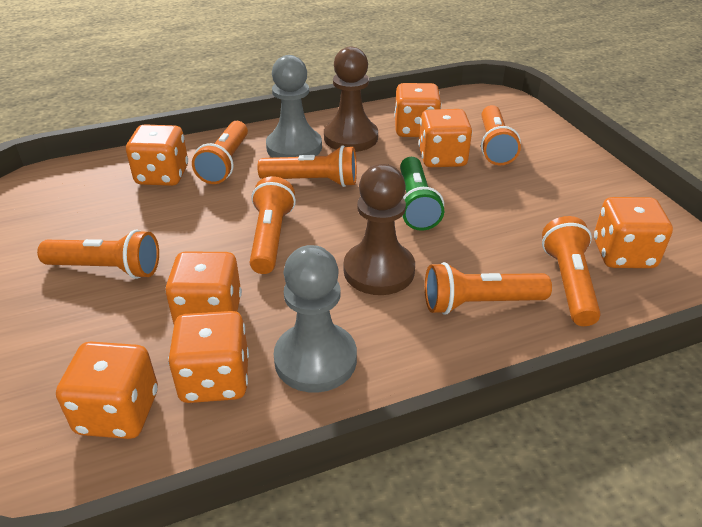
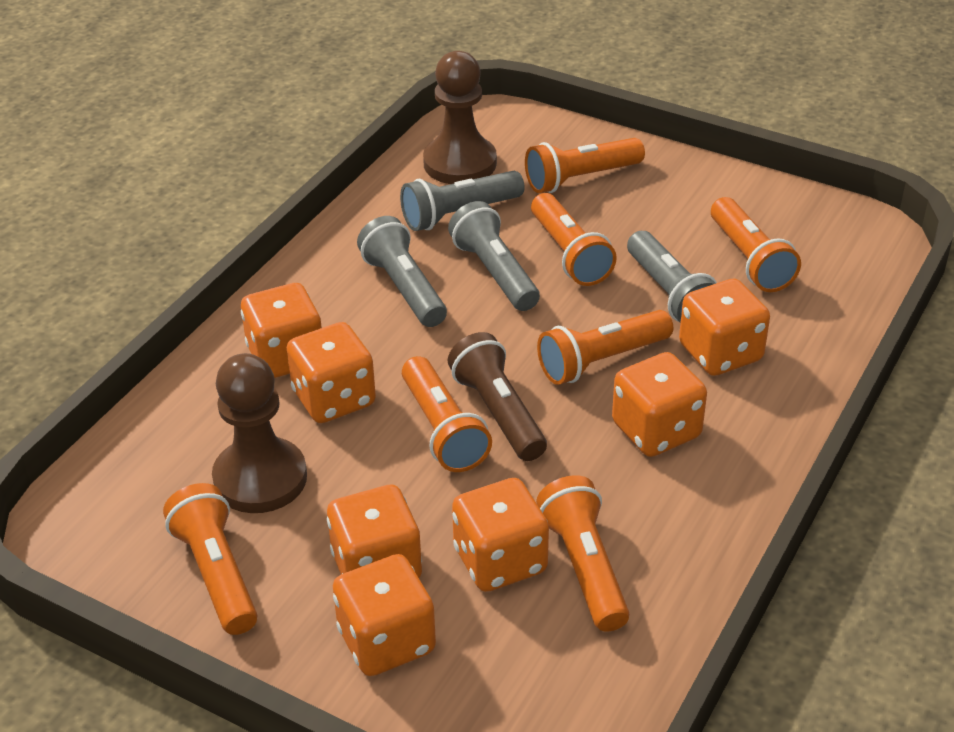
brown flashlight: none = 0 -> [448,332,547,461] = 1
green flashlight: [400,157,444,231] = 1 -> none = 0
grey flashlight: none = 0 -> [357,216,447,327] [400,171,524,231] [448,201,540,311] [627,231,717,323] = 4
grey pawn: [266,55,322,158] [273,245,357,393] = 2 -> none = 0

